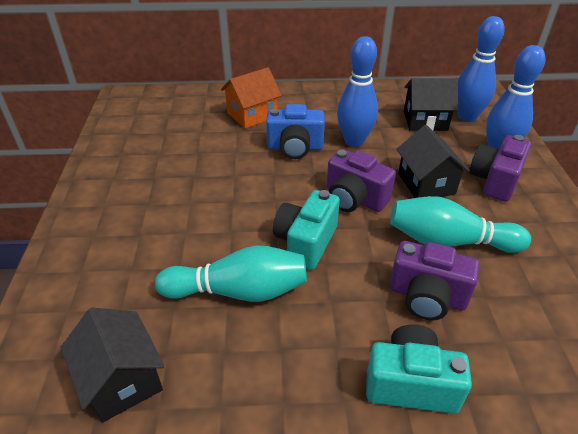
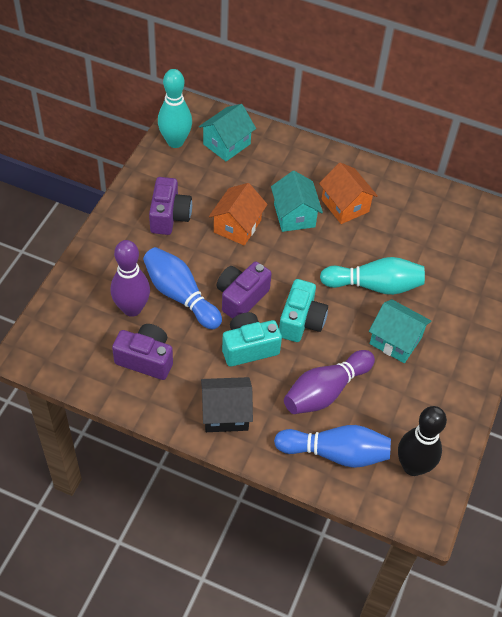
black bowling pin: none = 0 -> [398,406,447,476] = 1
black house: [60,307,165,422] [397,125,470,198] [404,78,458,131] = 3 -> [201,377,253,432] = 1
blue bowling pin: [337,36,378,147] [457,16,505,122] [486,45,545,149] = 3 -> [143,247,222,329] [274,425,391,468] = 2
blue camera: [266,104,325,159] = 1 -> none = 0
orange house: [221,67,282,129] = 1 -> [209,183,268,246] [319,163,378,224] = 2
purple bowling pin: none = 0 -> [111,240,150,317] [284,350,375,414] = 2
turquoise house: none = 0 -> [199,104,256,161] [271,171,323,232] [369,299,432,363] = 3

